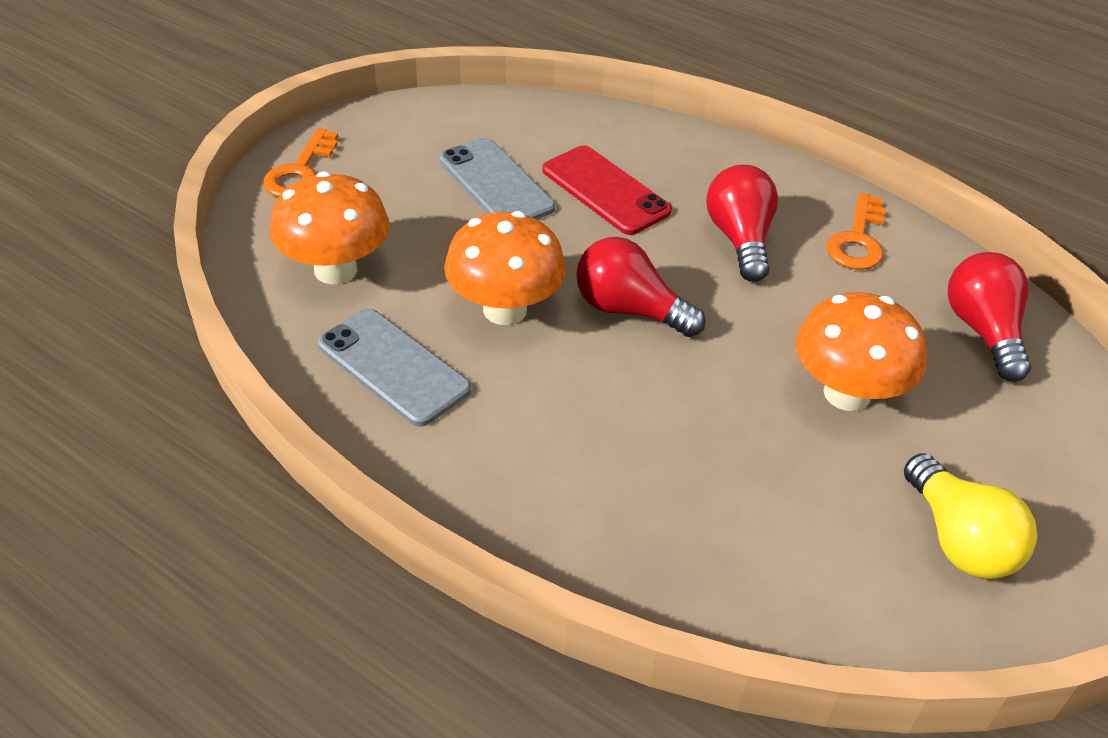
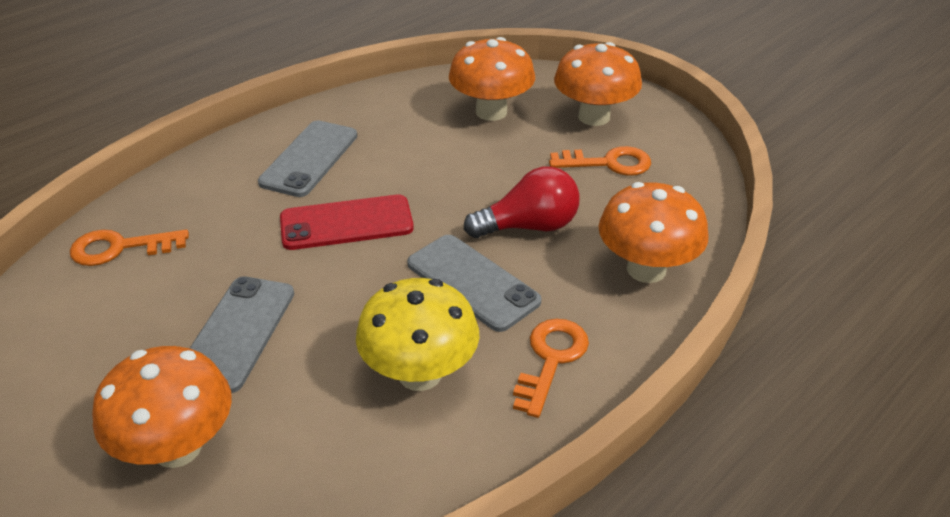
grey phone: [317,309,471,427] [439,138,555,219] = 2 -> [190,276,294,393] [258,120,357,197] [407,235,541,332] = 3
orange key: [263,128,338,197] [826,193,886,270] = 2 -> [70,230,189,266] [513,318,589,418] [549,146,651,176] = 3
orange mushroom: [270,171,390,284] [444,211,566,325] [796,292,927,411] = 3 -> [92,346,232,468] [449,37,535,121] [554,42,642,126] [598,182,709,283] = 4
red light bulb: [576,237,706,337] [706,165,778,282] [948,252,1031,382] = 3 -> [464,166,580,238] = 1
yellow light bulb: [904,453,1037,579] = 1 -> none = 0
yellow mushroom: none = 0 -> [356,278,479,391] = 1

